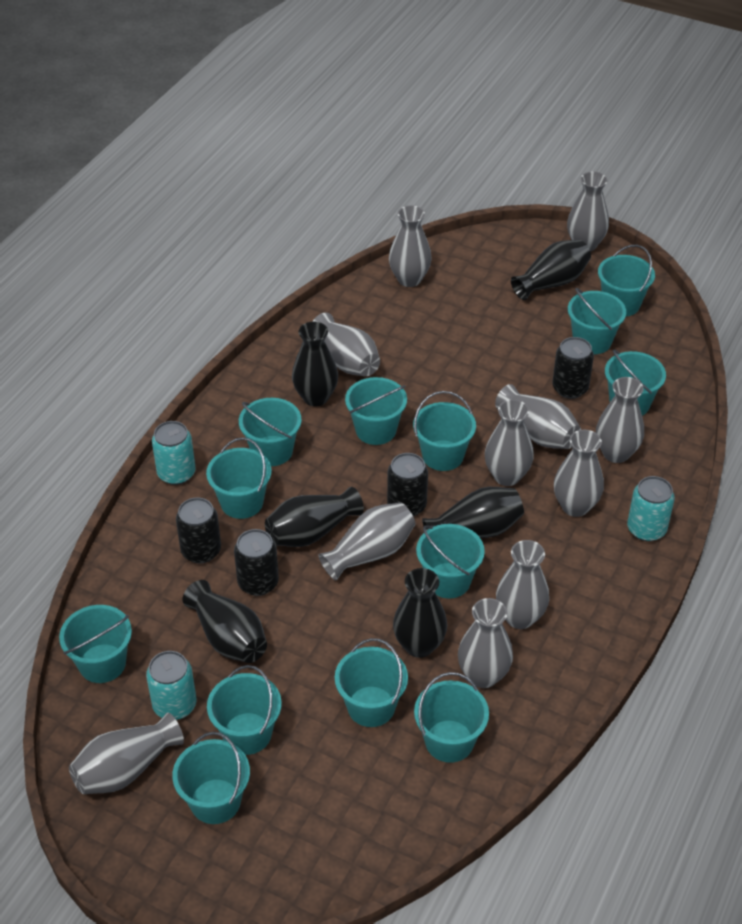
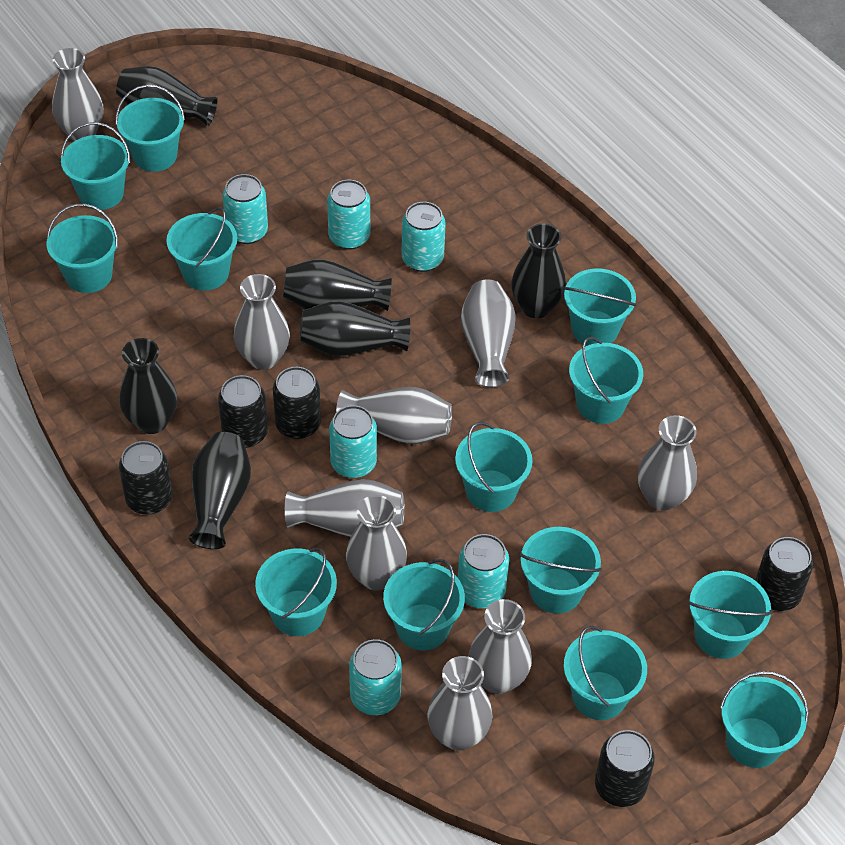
black can: [176,497,221,563] [234,529,279,596] [387,453,428,517] [552,337,594,399] = 4 -> [119,441,172,515] [218,375,268,448] [273,367,321,439] [595,730,655,807] [755,537,813,611] = 5
grey vase: [69,713,184,794] [313,313,380,376] [318,502,415,581] [389,205,431,287] [458,598,513,688] [485,399,534,486] [495,384,581,449] [496,540,549,629] [554,429,604,517] [567,172,609,252] [596,377,644,463] = 11 -> [52,48,103,141] [234,274,290,370] [285,479,405,537] [336,387,452,444] [346,495,407,591] [427,656,492,750] [461,280,516,387] [468,599,532,694] [638,415,697,511] = 9
turquoise can: [146,651,197,720] [152,421,196,485] [627,476,675,542] = 3 -> [223,174,268,244] [327,180,370,250] [329,405,377,478] [349,639,402,715] [402,202,446,272] [458,534,509,608] = 6

